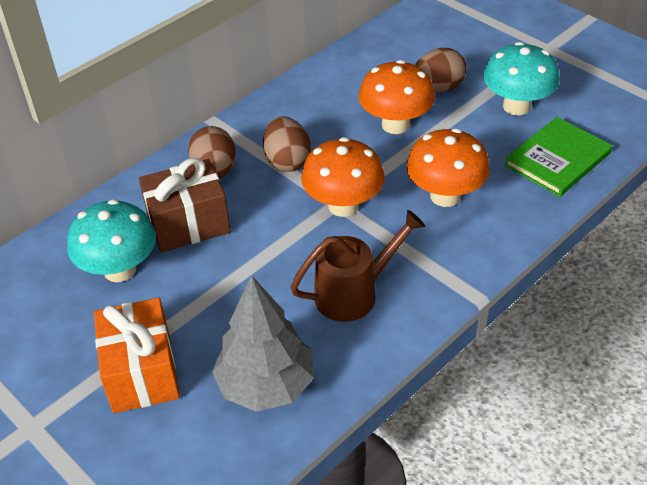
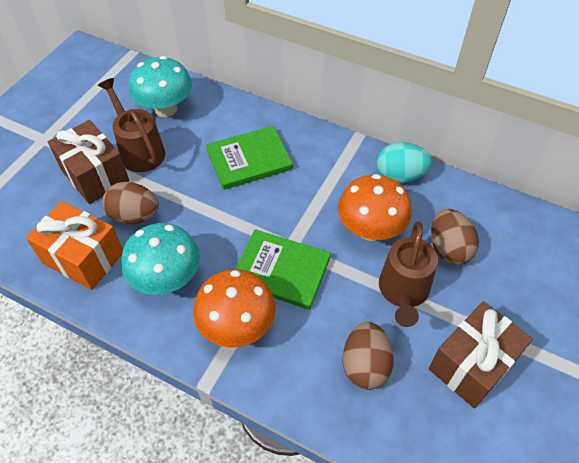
brown gift: [139,158,231,252] = 1 -> [48,120,129,204] [428,301,533,408] = 2
brown watering can: [291,210,425,322] = 1 -> [98,78,165,172] [379,221,438,327] = 2
green book: [504,117,612,197] = 1 -> [206,126,293,190] [236,229,331,310] = 2
grey tree: [212,276,314,412] = 1 -> none = 0
orange mushroom: [301,137,385,217] [358,60,435,134] [406,128,490,207] = 3 -> [193,269,276,348] [338,174,412,241] = 2
turquoise egg: none = 0 -> [376,142,432,183] = 1

